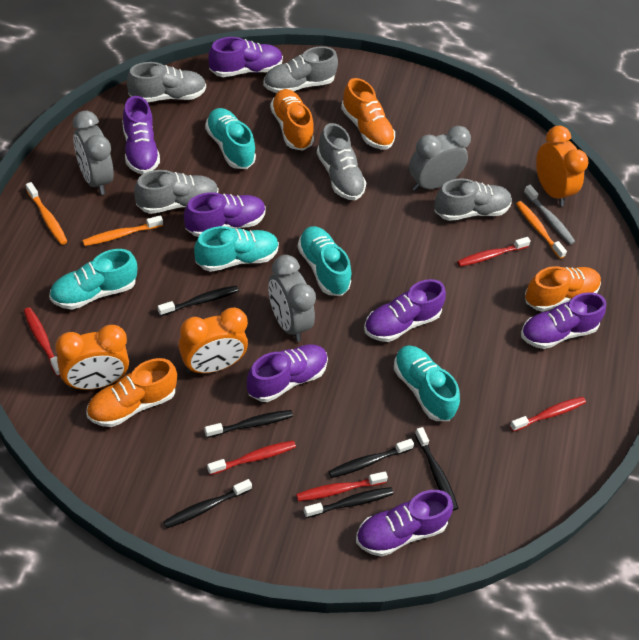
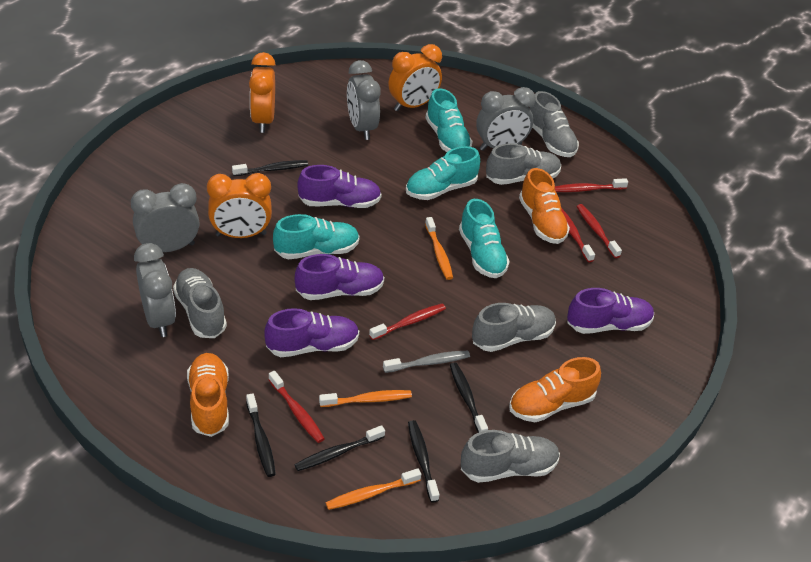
black toothbrush: [158,285,239,316] [163,479,252,529] [204,410,293,438] [304,487,394,518] [328,439,414,478] [415,427,458,511] = 6 -> [232,160,308,176] [246,393,276,477] [294,425,385,471] [408,420,440,503] [450,363,488,433] = 5
grey clock: [73,111,114,195] [268,255,316,342] [409,126,471,191] = 3 -> [131,183,200,252] [134,243,176,337] [347,60,381,140] [476,87,536,151] = 4
orange shoe: [87,358,177,427] [270,89,314,151] [341,78,395,149] [525,266,601,312] = 4 -> [187,353,229,437] [509,357,601,422] [519,168,570,244] = 3
purple shoe: [123,96,160,174] [184,192,266,237] [208,37,283,77] [247,345,328,402] [356,490,453,557] [364,279,446,342] [521,292,606,349] = 7 -> [264,308,359,357] [295,254,384,300] [297,165,382,208] [567,288,654,334] = 4
turquoise shoe: [49,249,137,310] [194,226,279,272] [205,108,256,169] [298,226,351,296] [394,345,460,421] = 5 -> [273,214,360,259] [406,146,480,200] [425,88,473,152] [459,199,510,278] = 4

